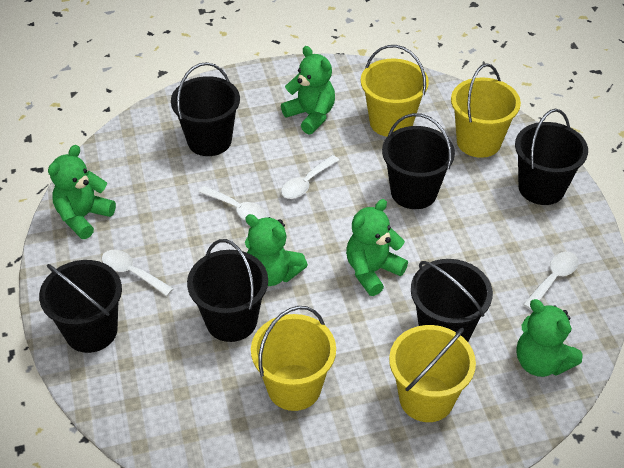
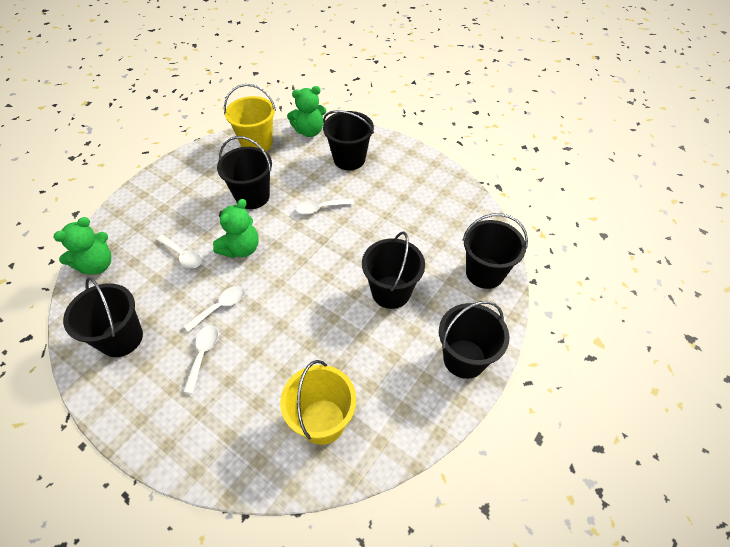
green teddy bear: [48,145,116,239] [245,214,308,286] [281,46,335,134] [346,199,408,296] [517,299,583,377] = 5 -> [53,217,111,275] [213,199,259,258] [287,86,326,137] = 3
yellow bucket: [251,306,336,411] [361,45,429,137] [389,325,476,422] [451,63,521,158] = 4 -> [224,84,276,151] [280,360,357,445] = 2

